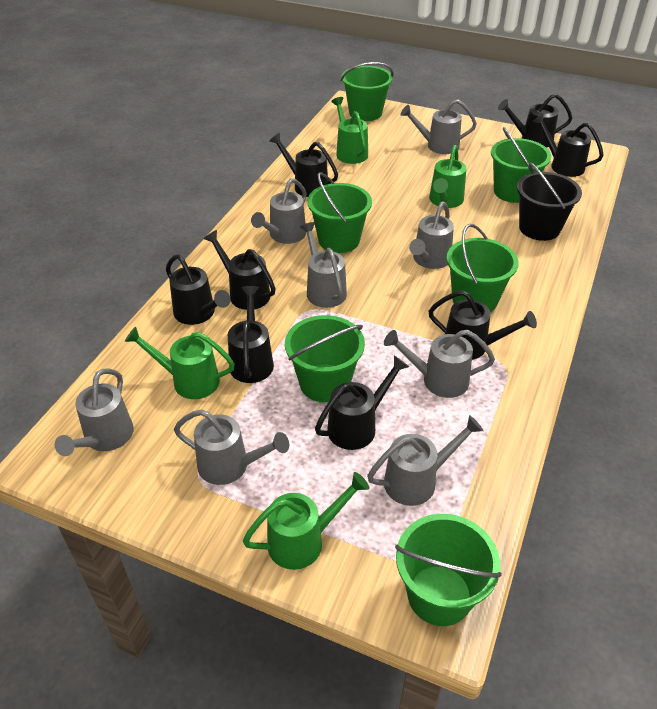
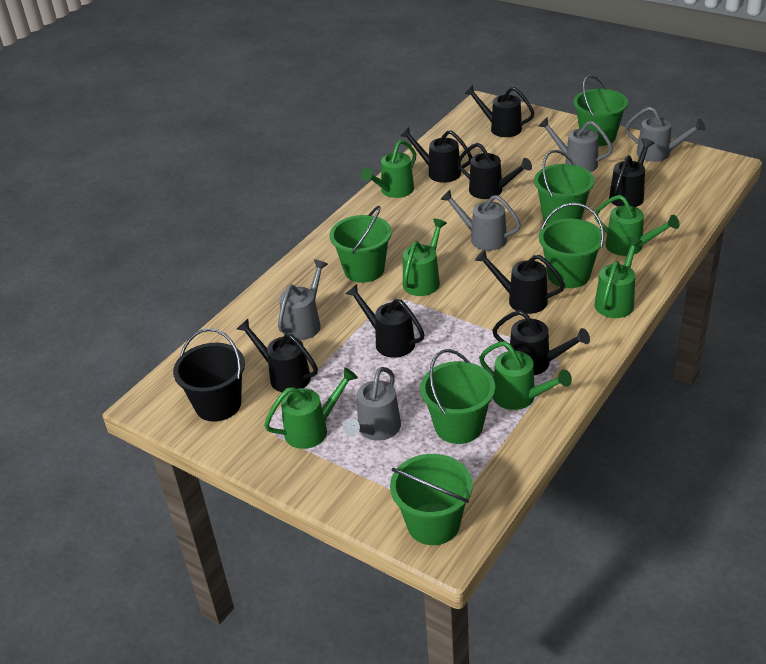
green watering can: [125,326,235,399] [243,472,369,570] [331,97,368,164] [429,145,467,208] = 4 -> [264,367,358,449] [361,140,416,198] [403,219,447,296] [479,341,572,410] [595,195,680,256] [595,237,643,318] = 6
grey watering can: [55,369,134,456] [174,409,289,485] [251,178,306,244] [300,222,347,308] [367,415,484,506] [384,330,495,398] [400,99,477,154] [409,201,454,269] = 8 -> [278,259,328,340] [343,367,401,441] [440,190,521,251] [538,117,613,172] [625,107,706,162] = 5

